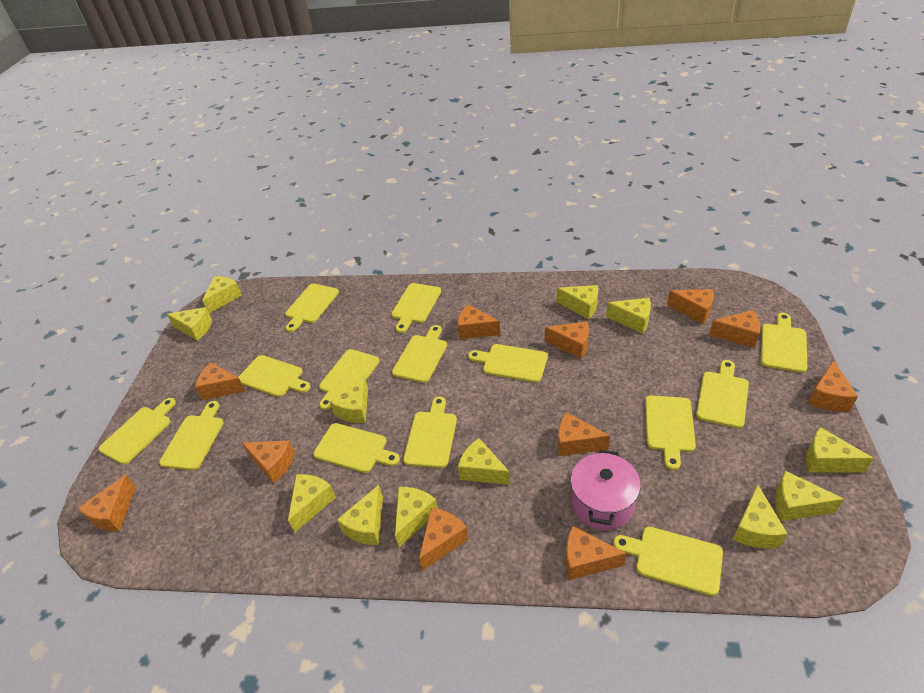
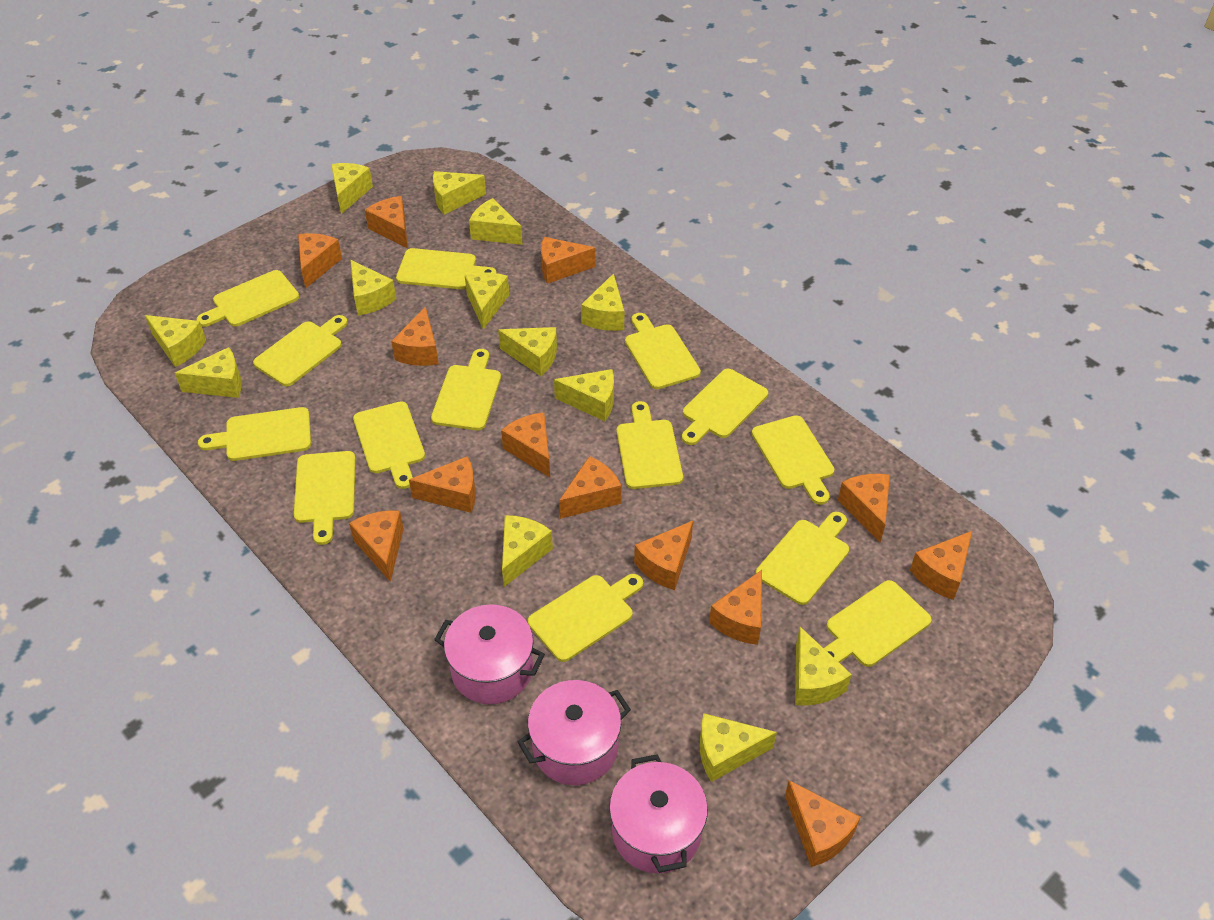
orange cheese: [78,475,136,531] [195,362,246,400] [242,440,295,483] [419,508,469,571] [457,304,500,339] [545,321,589,359] [558,412,610,456] [566,526,627,580] [667,289,714,324] [709,310,760,348] [808,360,858,412] = 11 -> [298,233,342,288] [349,510,404,582] [365,196,408,248] [391,306,439,366] [409,456,476,513] [501,412,550,477] [541,237,595,284] [559,456,621,519] [634,521,693,590] [709,570,762,645] [785,780,861,867] [838,474,890,542] [910,531,972,600] = 13
pink pot: [571,450,641,530] = 1 -> [434,604,545,704] [518,680,631,785] [609,754,708,874] = 3
yellow cheese: [167,307,212,341] [202,276,242,313] [288,474,336,532] [329,375,368,423] [337,485,383,545] [395,487,438,547] [458,438,510,485] [557,285,598,319] [606,298,651,334] [733,484,787,548] [775,471,844,521] [806,427,874,473] = 12 -> [145,315,206,367] [175,347,242,398] [331,163,373,214] [350,260,396,316] [433,171,486,214] [465,272,509,330] [469,198,523,245] [498,327,557,376] [502,515,553,587] [554,369,614,421] [581,273,624,331] [700,713,777,782] [795,627,852,706] = 13

